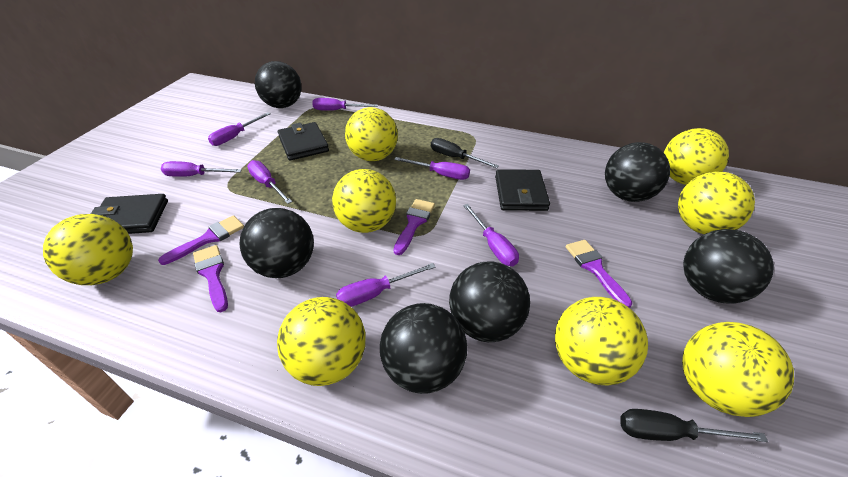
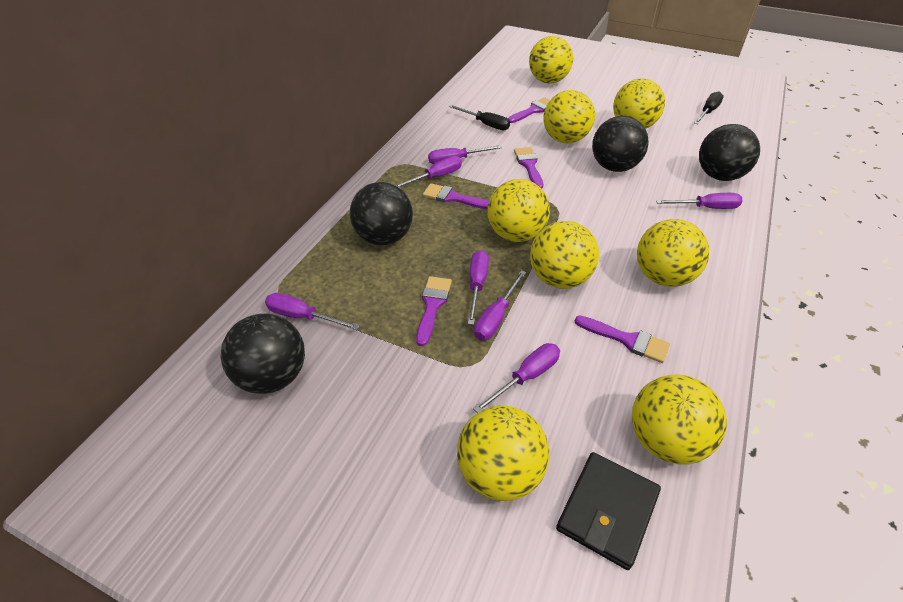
black ball: [240,208,314,278] [255,61,302,108] [380,303,467,394] [449,262,530,342] [605,142,670,202] [683,229,774,304] = 6 -> [220,314,305,394] [350,182,413,245] [592,116,649,172] [699,124,760,181] = 4
black wallet: [91,194,168,234] [278,122,329,161] [495,169,550,211] = 3 -> [556,452,661,570] = 1
purple brush: [158,215,244,265] [193,245,228,312] [394,199,435,255] [566,240,633,308] = 4 -> [416,276,452,346] [423,183,489,209] [508,98,550,123] [514,147,543,188] [574,315,670,363] = 5

